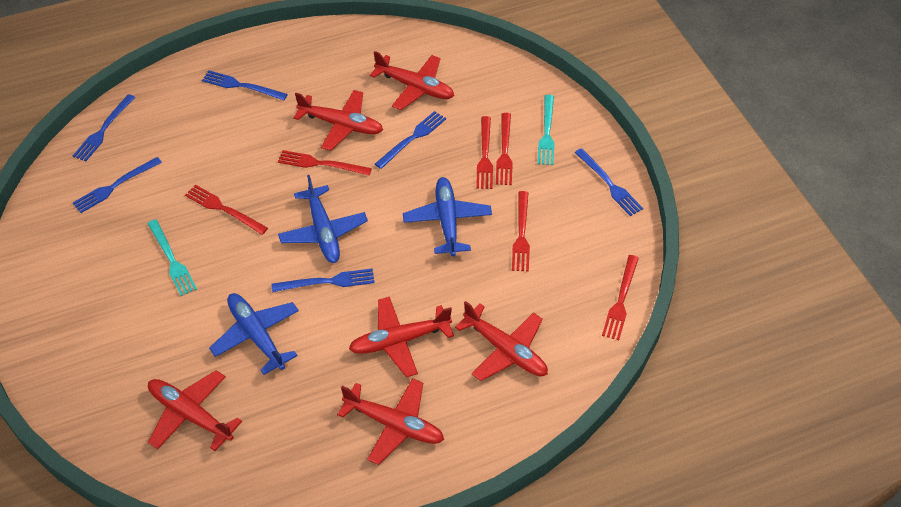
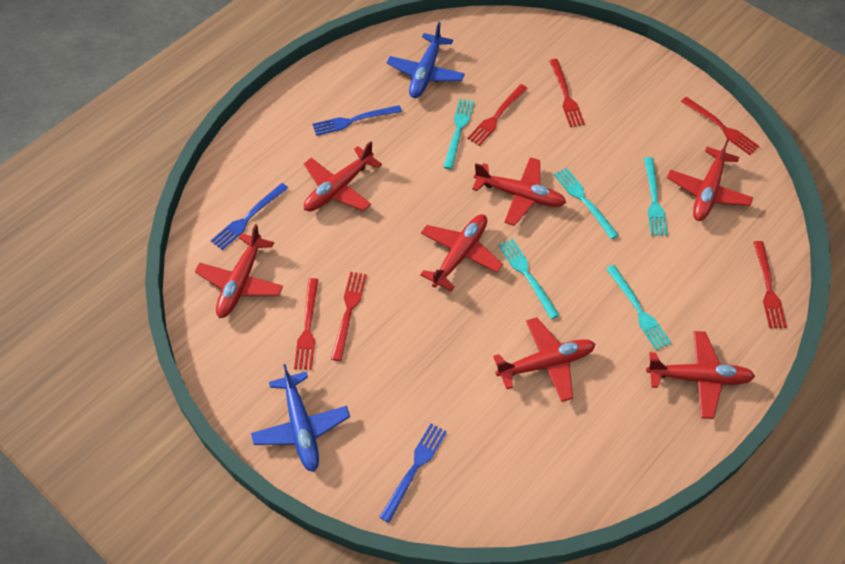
blue fork: [73,94,135,161] [73,157,162,213] [202,70,288,100] [272,268,375,292] [375,111,446,169] [575,148,643,216] = 6 -> [211,183,288,250] [312,105,402,136] [379,424,447,523] = 3
blue plane: [209,293,299,375] [278,175,368,263] [403,177,492,257] = 3 -> [251,364,350,472] [387,22,465,98] = 2
red plane: [148,370,242,451] [293,90,383,151] [337,378,444,465] [349,297,454,377] [370,51,454,110] [455,301,548,381] = 6 -> [195,224,283,318] [304,141,382,211] [420,214,503,291] [472,157,566,226] [493,317,595,402] [646,331,755,419] [667,138,753,221] = 7
turquoise fork: [147,219,197,296] [537,95,555,165] = 2 -> [443,99,474,169] [498,239,559,319] [554,168,619,239] [606,265,671,350] [644,157,668,236] = 5

